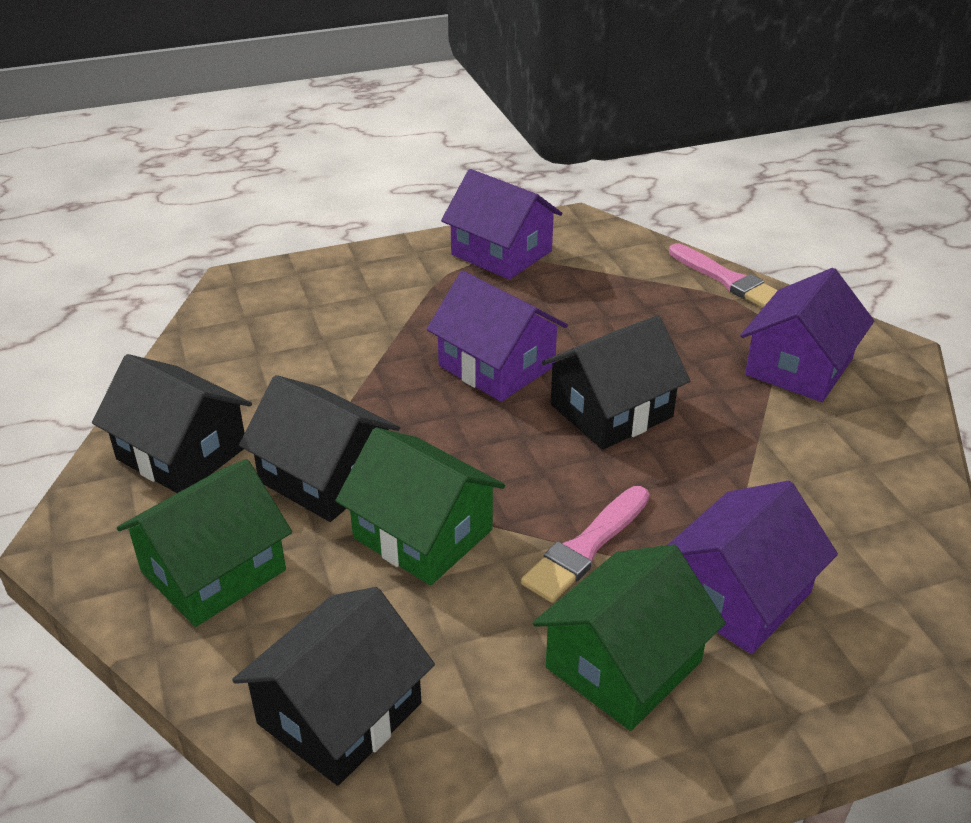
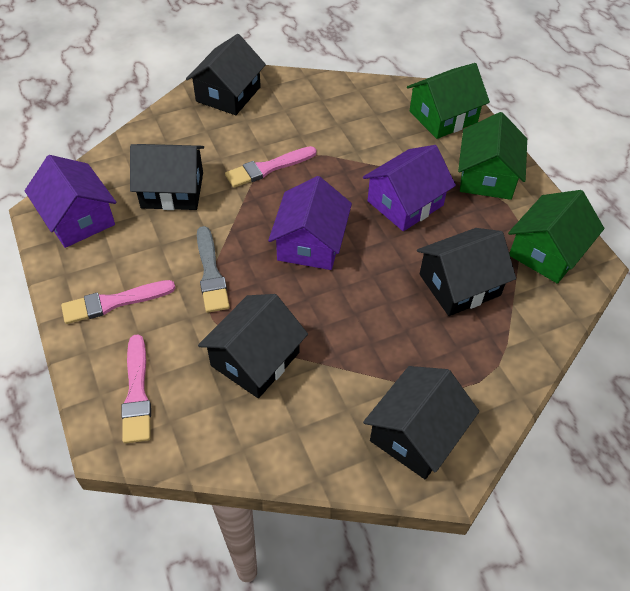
black house: [92,354,252,493] [232,587,435,786] [239,375,400,522] [542,315,690,450] = 4 -> [130,144,204,210] [186,34,266,115] [198,294,308,398] [363,366,479,479] [417,228,516,316] = 5
grey brush: none = 0 -> [197,226,230,313] = 1
pink brush: [521,486,649,603] [669,243,778,308] = 2 -> [61,280,175,324] [121,334,151,443] [225,146,316,188] = 3
purple house: [426,271,568,402] [441,169,562,280] [668,481,838,654] [740,268,874,402] = 4 -> [25,155,116,248] [268,176,352,270] [363,145,456,231] = 3

